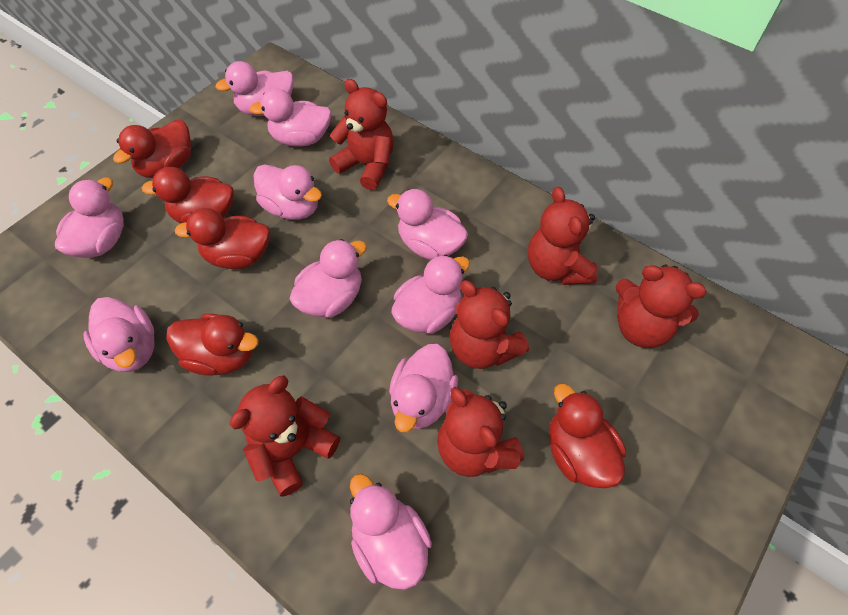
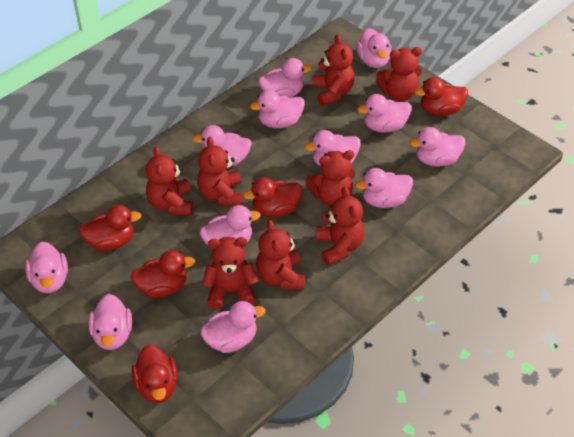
pink duck: [55,178,124,258] [83,297,155,372] [215,61,294,116] [249,88,332,147] [254,164,322,220] [289,239,367,318] [350,474,432,590] [387,189,468,260] [389,344,458,432] [391,255,470,334] = 10 -> [25,241,68,293] [88,294,132,350] [192,125,252,166] [200,205,261,245] [200,301,266,353] [250,90,305,128] [258,58,312,98] [305,130,361,166] [355,168,413,208] [356,28,391,68] [357,94,412,133] [410,127,465,167] = 12
red teddy bear: [229,375,340,497] [329,79,394,190] [437,387,524,477] [450,280,529,369] [528,186,598,285] [615,265,707,348] = 6 -> [146,146,193,216] [197,137,243,206] [202,237,259,309] [256,220,305,290] [306,150,356,206] [312,34,355,106] [316,187,364,265] [376,47,422,101] = 8

